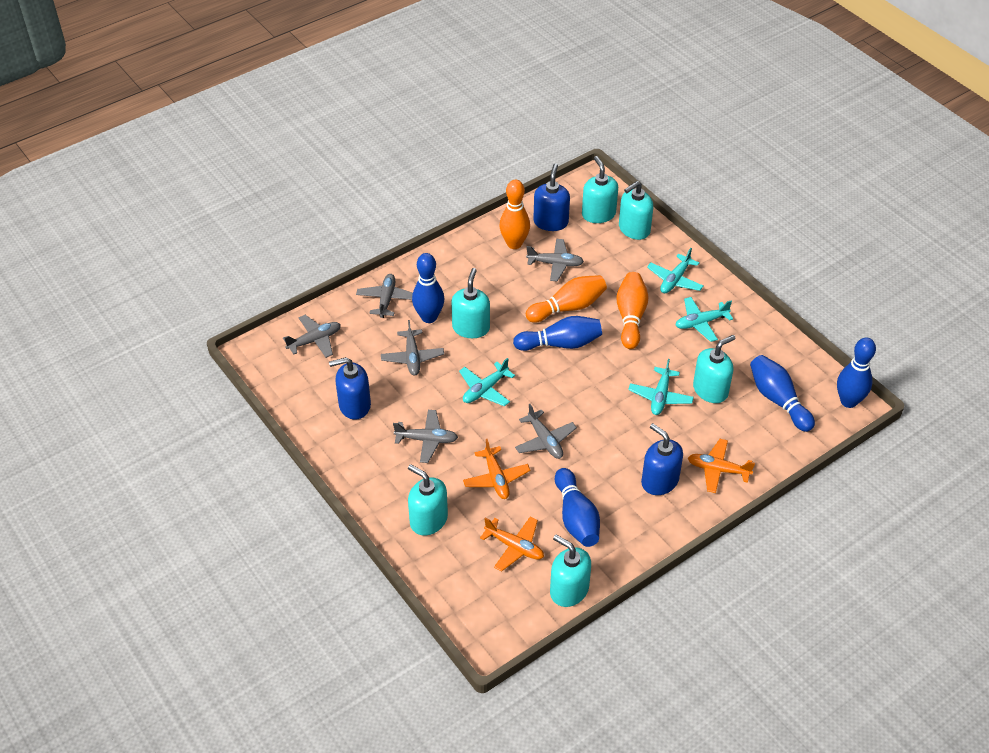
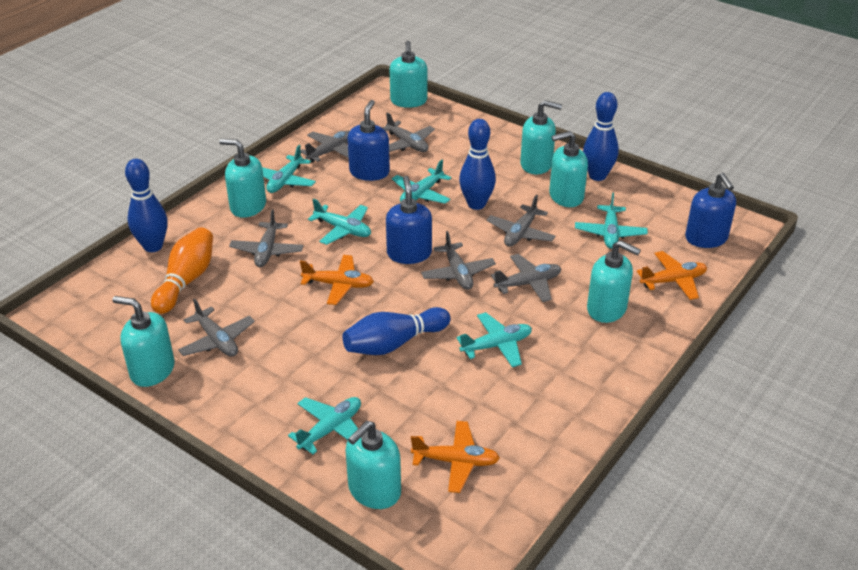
blue bowling pin: [412,253,444,323] [513,316,602,351] [555,468,600,547] [750,355,815,432] [837,337,876,408] = 5 -> [125,159,167,252] [342,307,451,355] [459,119,496,210] [583,92,619,181] = 4
grey plane: [283,315,341,358] [356,274,413,318] [381,320,444,375] [393,410,458,463] [515,404,577,459] [526,239,584,282] = 6 -> [178,299,255,357] [229,209,303,267] [301,130,350,163] [383,112,435,152] [421,231,496,290] [486,195,556,247] [491,254,561,302] = 7
orange bowling pin: [499,180,530,249] [526,275,607,323] [616,272,649,349] = 3 -> [151,227,213,314] = 1
turquoise plane: [459,358,515,406] [628,359,694,415] [647,248,704,293] [675,297,733,342] = 4 -> [262,145,316,193] [288,397,361,454] [308,198,371,245] [392,160,451,204] [457,312,532,367] [575,193,648,249] = 6
turquoise soap dispenser: [408,464,448,535] [451,268,490,338] [550,535,591,607] [582,156,618,223] [619,181,653,240] [693,335,736,403] = 6 -> [112,296,175,387] [219,139,266,218] [345,421,401,509] [390,41,427,108] [520,100,562,175] [549,131,588,207] [587,240,641,323] = 7

